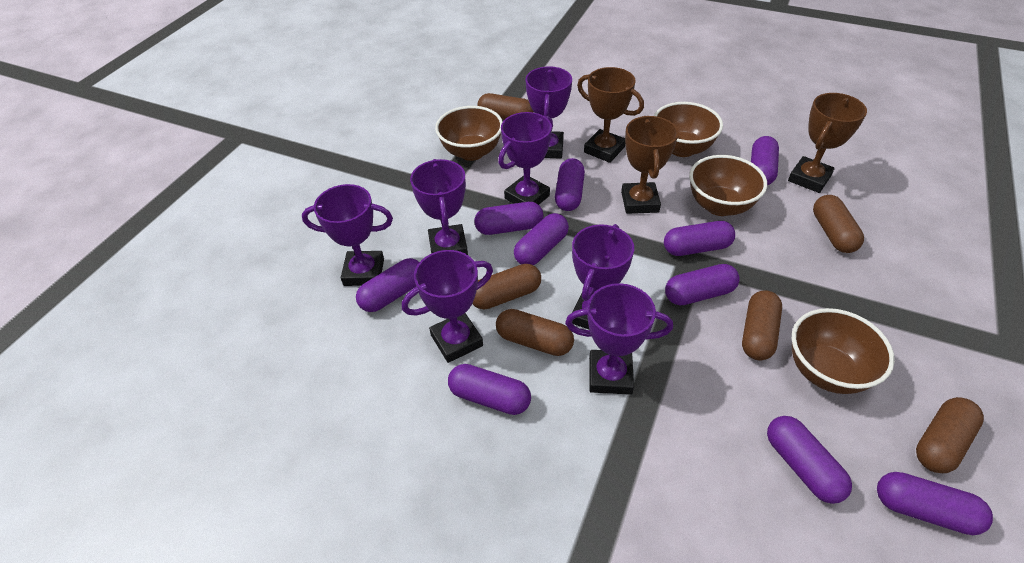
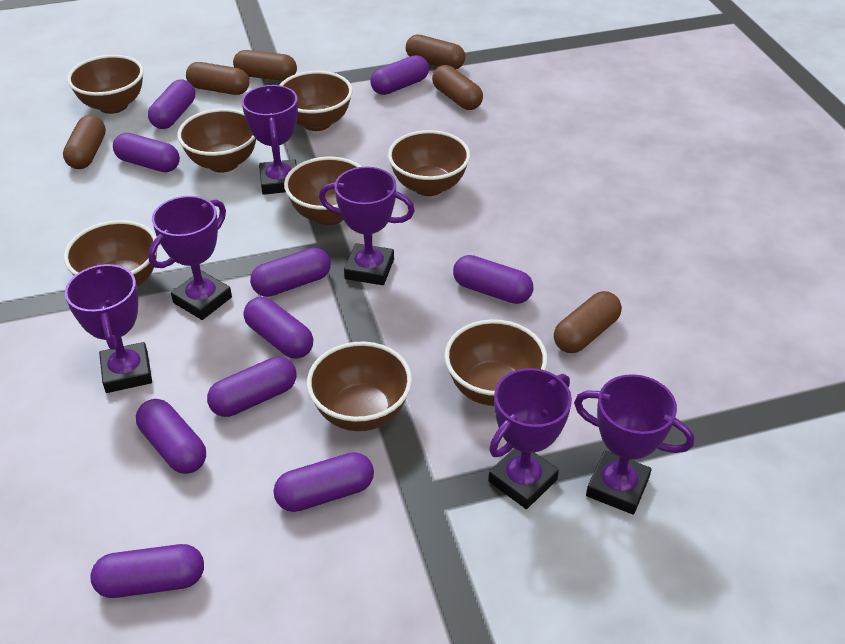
brown bowl: [435,106,503,161] [654,102,723,157] [689,155,767,216] [792,308,895,394] = 4 -> [64,220,158,287] [67,55,144,114] [177,108,256,173] [280,71,353,131] [284,156,362,225] [307,341,412,431] [388,130,470,196] [444,319,547,406] = 8
brown trophy: [577,67,644,163] [621,116,678,214] [788,93,867,193] = 3 -> none = 0
purple trophy: [302,184,393,286] [402,250,493,363] [410,159,468,255] [498,112,553,205] [525,66,572,159] [565,283,673,395] [572,224,634,330] = 7 -> [65,263,152,393] [148,196,232,320] [242,85,298,195] [319,167,415,285] [488,368,572,509] [574,374,694,515] = 6

